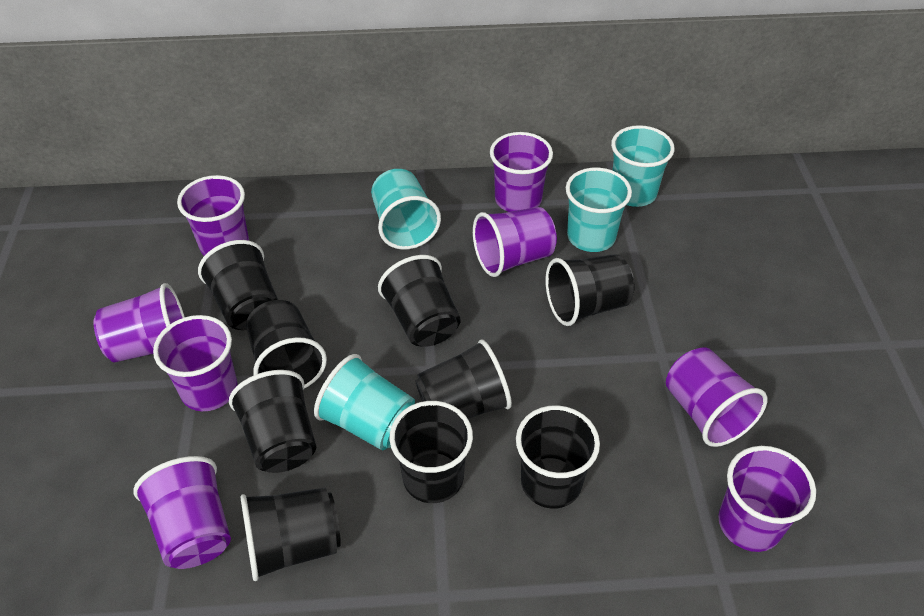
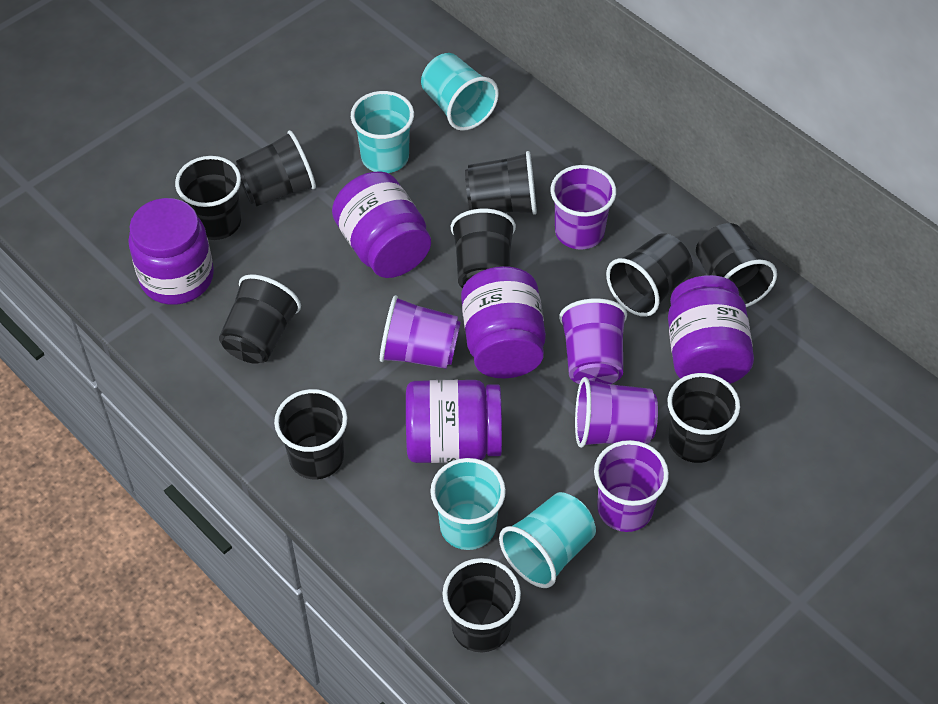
black cup: [198,240,278,330] [229,370,316,473] [240,488,341,581] [246,300,327,389] [378,255,461,347] [389,401,473,503] [415,339,512,419] [516,405,600,509] [545,254,635,326] = 9 -> [175,156,241,240] [219,274,301,364] [236,130,316,207] [274,389,347,479] [443,558,521,653] [451,209,516,288] [465,151,537,215] [606,233,693,317] [668,373,740,463] [696,223,777,307] = 10
purple cup: [94,283,185,362] [133,456,231,569] [153,315,237,411] [177,175,249,256] [473,207,557,277] [490,132,553,212] [666,347,767,447] [718,446,816,552] = 8 -> [380,295,461,369] [550,165,616,250] [559,298,627,384] [575,377,658,448] [594,440,669,532] = 5
purple jar: none = 0 -> [128,198,214,305] [332,171,431,278] [406,379,502,463] [461,266,546,379] [668,275,754,384] = 5

